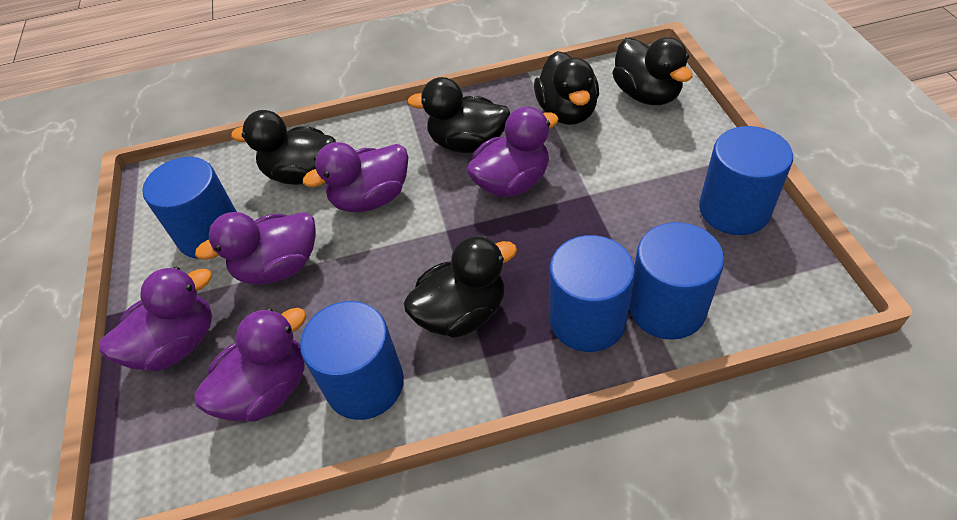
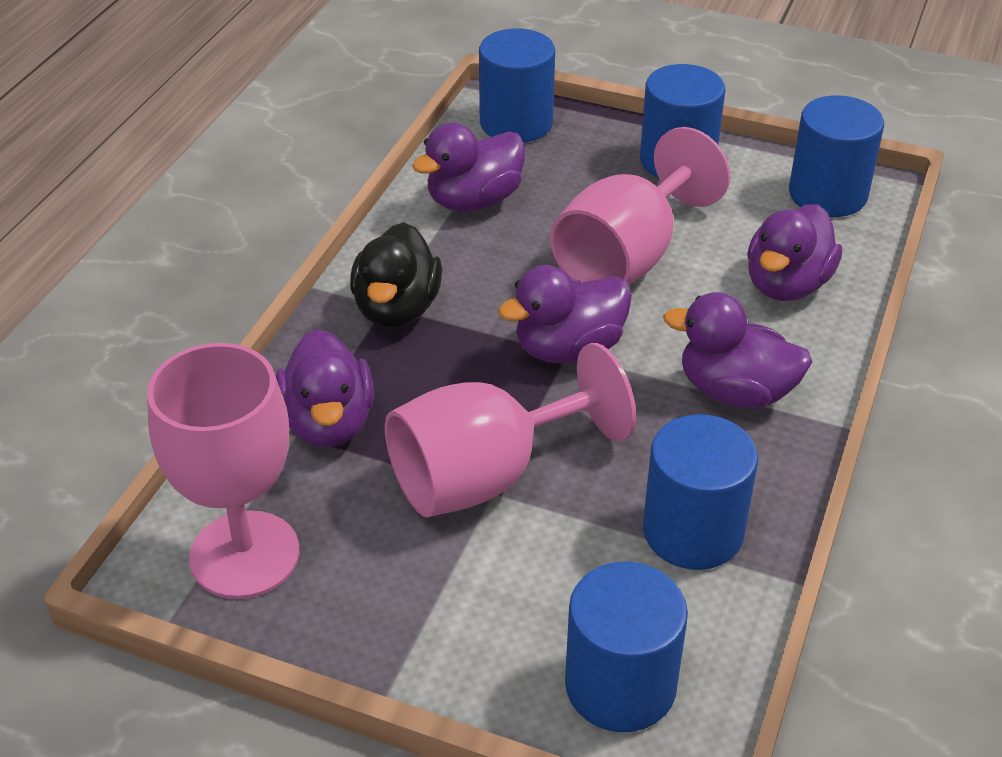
black duck: [231,110,336,185] [404,236,517,338] [407,77,510,153] [534,51,599,125] [612,37,692,105] = 5 -> [350,222,442,328] = 1
pink goblet: none = 0 -> [147,343,300,599] [385,343,636,517] [550,127,730,285] = 3

